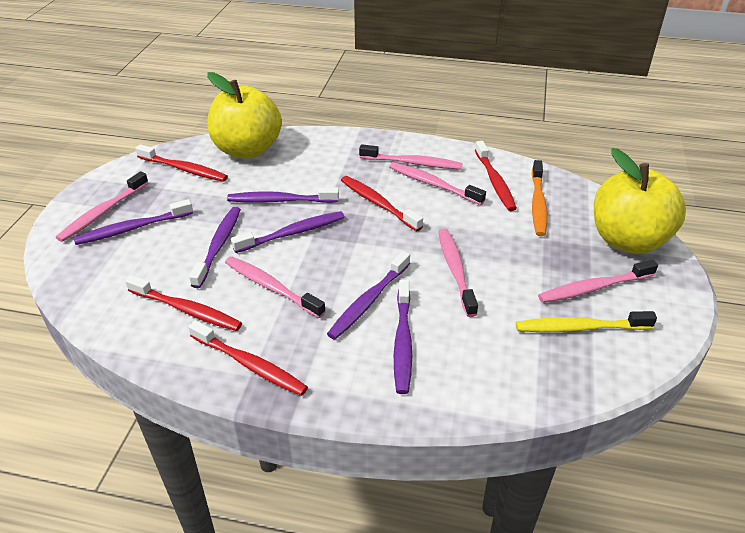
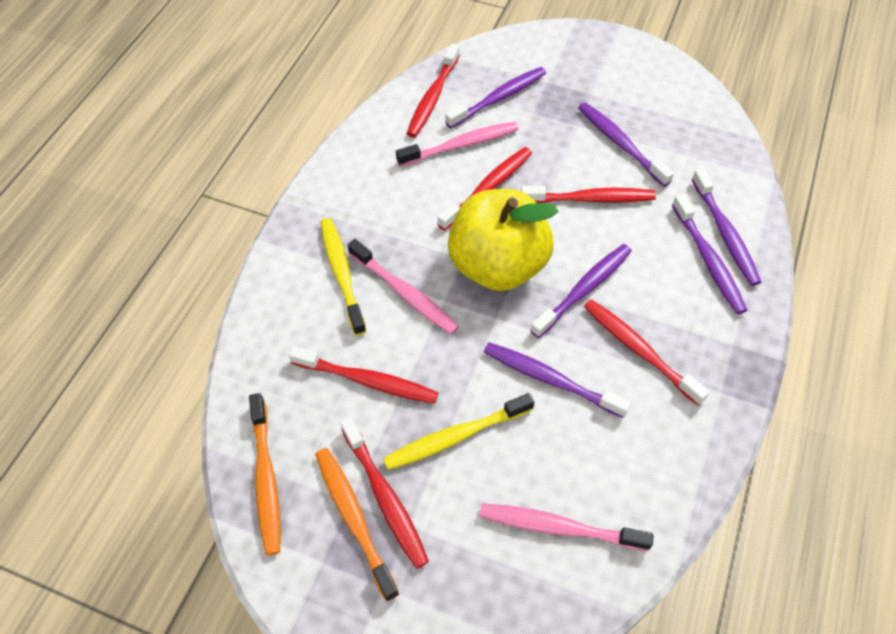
orange toothbrush: [532,160,547,236] = 1 -> [249,393,281,555] [315,448,399,602] = 2
pink toothbrush: [56,171,149,242] [225,256,326,318] [359,144,462,169] [389,162,486,205] [438,229,478,317] [538,259,658,303] = 6 -> [348,239,459,335] [396,121,518,167] [479,503,654,551] = 3
red toothbrush: [125,275,242,331] [135,144,228,182] [188,320,308,396] [341,176,423,231] [475,141,517,211] = 5 -> [288,346,438,404] [340,417,429,569] [406,44,460,137] [437,147,532,231] [521,186,656,203] [584,299,710,405] = 6
yellow apple: [207,72,282,158] [594,148,686,254] = 2 -> [448,189,558,291] = 1
yellow toothbrush: [516,311,657,332] = 1 -> [320,218,366,335] [383,393,535,470] = 2

